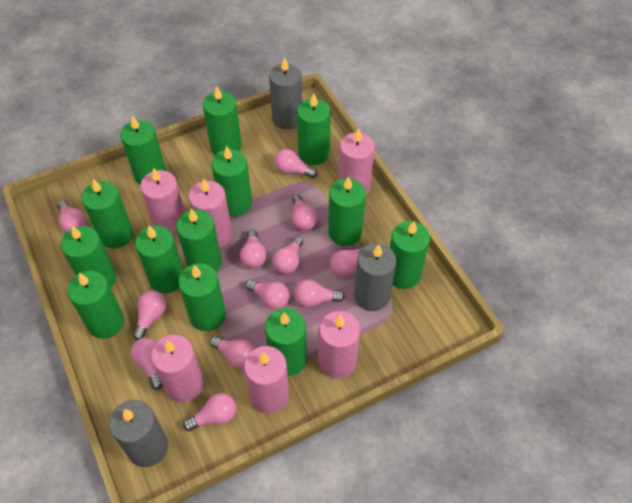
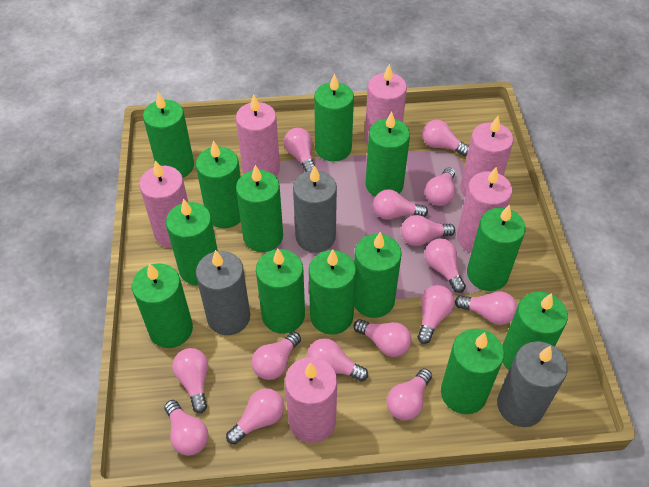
pink light bulb: [57,200,86,232] [131,338,163,390] [133,291,167,341] [183,393,236,431] [210,336,255,369] [240,229,267,269] [245,279,290,310] [272,236,303,274] [274,149,317,178] [292,194,318,231] [294,279,345,307] [330,244,367,277] = 12 -> [164,400,209,456] [172,348,208,413] [226,388,284,444] [252,332,301,380] [284,128,314,172] [307,338,368,381] [354,319,412,357] [373,189,428,220] [387,368,432,421] [401,215,455,246] [417,285,455,344] [422,120,469,156] [425,167,455,206] [425,238,466,293] [455,291,517,325] = 15

